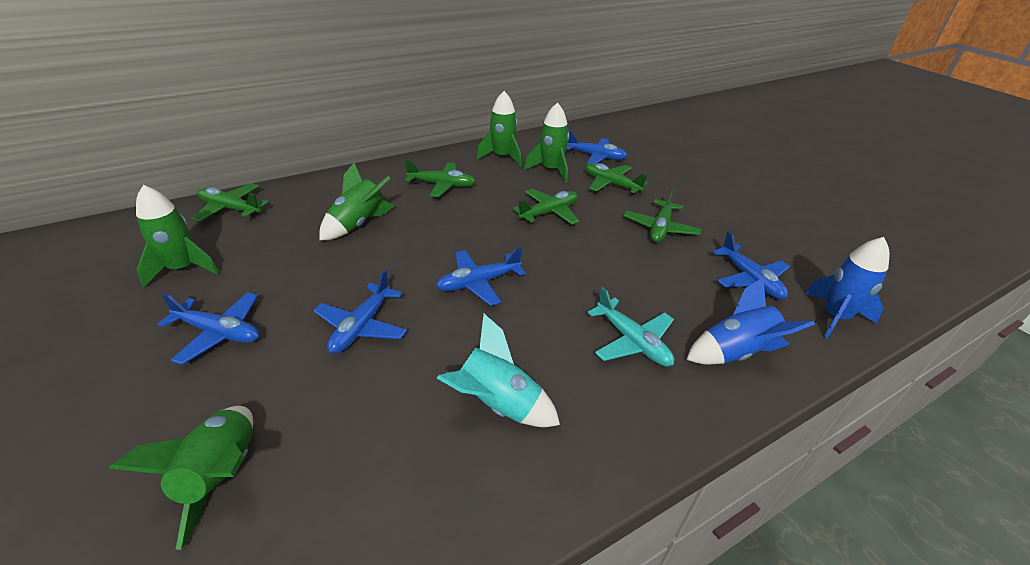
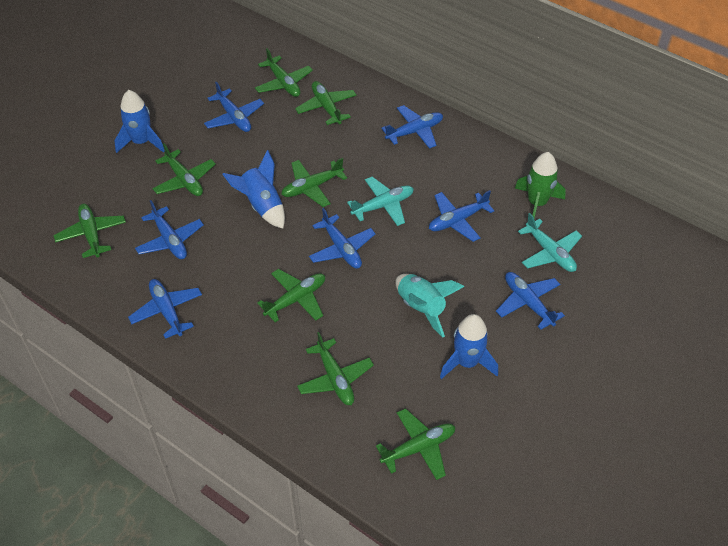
blue plane: [158,292,259,365] [313,270,407,354] [436,247,526,306] [566,131,627,164] [712,231,790,299] = 5 -> [128,279,202,339] [135,200,204,259] [204,82,264,132] [309,208,375,269] [381,105,443,149] [429,190,494,242] [496,272,565,330] = 7
blue rocket: [686,278,815,364] [804,237,890,339] = 2 -> [115,90,165,153] [222,150,285,228] [440,314,498,379] = 3
green plane: [192,183,268,222] [405,159,476,197] [512,189,579,225] [585,163,648,194] [624,188,701,242] = 5 -> [53,204,126,258] [152,143,216,196] [255,48,313,97] [257,269,325,322] [281,158,347,207] [295,81,357,125] [297,332,374,405] [376,408,455,480] = 8
green rocket: [109,406,253,550] [136,185,219,288] [319,163,395,240] [476,91,522,167] [524,102,569,183] = 5 -> [515,152,566,218] = 1
turquoise plane: [587,287,674,367] = 1 -> [347,177,414,226] [518,213,582,272] = 2

